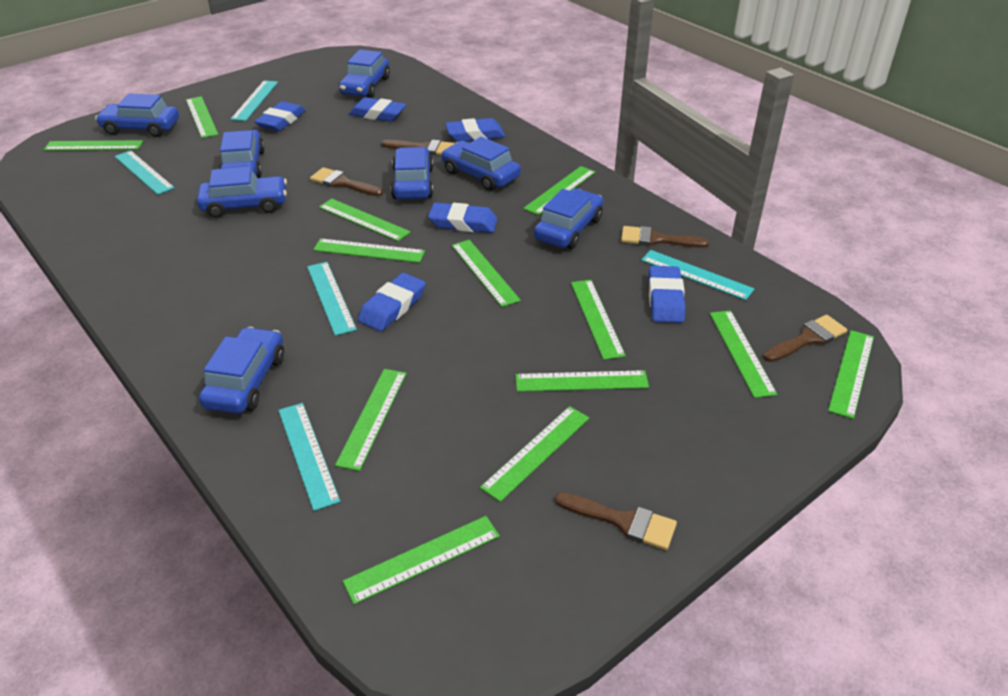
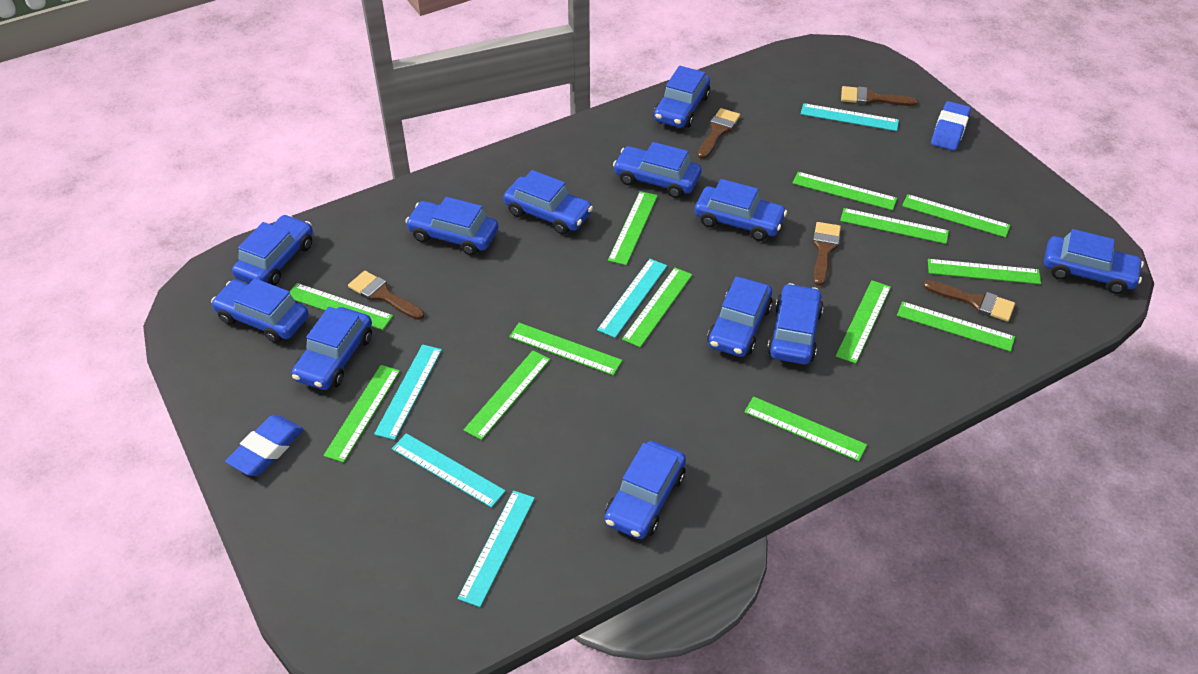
blue car: [95,94,179,137] [197,166,287,218] [199,327,284,414] [219,130,265,178] [339,50,390,98] [391,147,433,199] [441,137,521,191] [534,188,603,249] = 8 -> [211,278,309,343] [232,215,313,286] [292,307,372,390] [405,197,498,255] [503,170,593,235] [604,441,686,539] [613,142,702,198] [654,66,710,128] [695,179,787,241] [707,276,773,357] [767,283,824,364] [1044,229,1144,294] = 12
blue eraser: [254,101,306,131] [349,97,406,122] [358,273,426,331] [428,203,498,233] [445,118,505,142] [648,266,686,323] = 6 -> [225,415,304,476] [931,101,971,151] = 2

